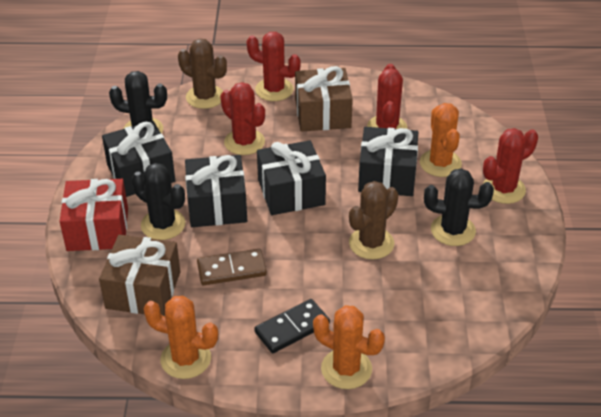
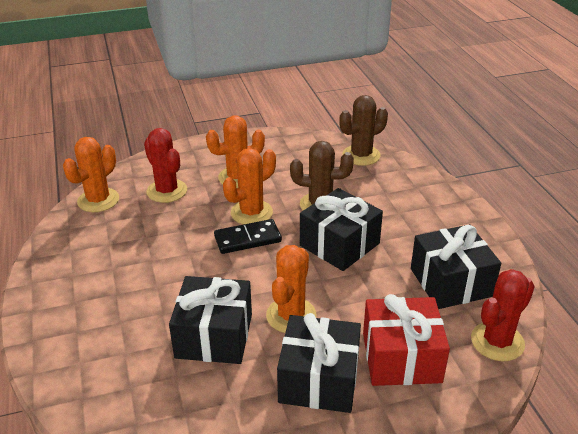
black cactus: [109,71,167,134] [132,163,185,240] [424,168,494,246] = 3 -> none = 0
brown domino: [197,249,267,285] = 1 -> none = 0
brown gift: [99,235,180,316] [295,66,353,132] = 2 -> none = 0
orange cactus: [143,296,218,379] [313,305,385,389] [420,103,462,177] = 3 -> [63,137,119,212] [206,115,265,188] [223,148,276,225] [266,245,317,333] = 4
red cactus: [220,82,265,155] [246,32,301,101] [367,64,408,129] [483,128,538,204] = 4 -> [144,128,187,203] [471,269,535,361] = 2

